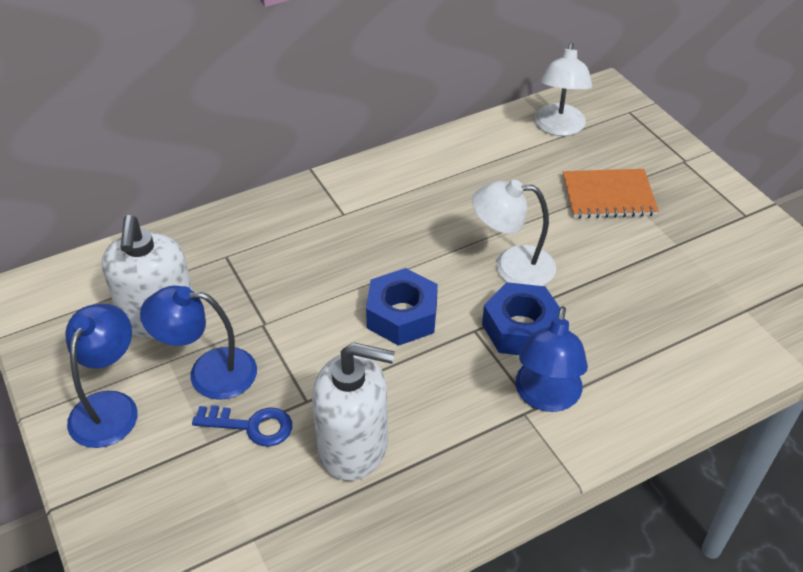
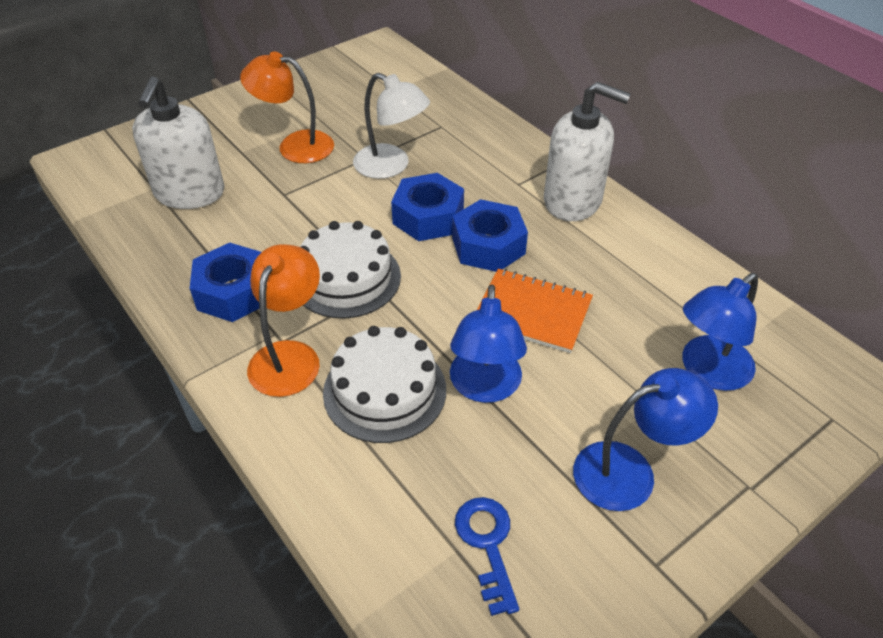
blue nut: [366,268,438,346] [482,282,560,355] = 2 -> [190,243,261,322] [391,173,464,241] [452,199,528,272] = 3
orange lamp: none = 0 -> [240,51,334,163] [247,244,320,397] = 2
white cake: none = 0 -> [300,221,401,319] [323,326,446,443] = 2
white lamp: [472,180,556,286] [534,43,592,136] = 2 -> [353,73,430,179] = 1

